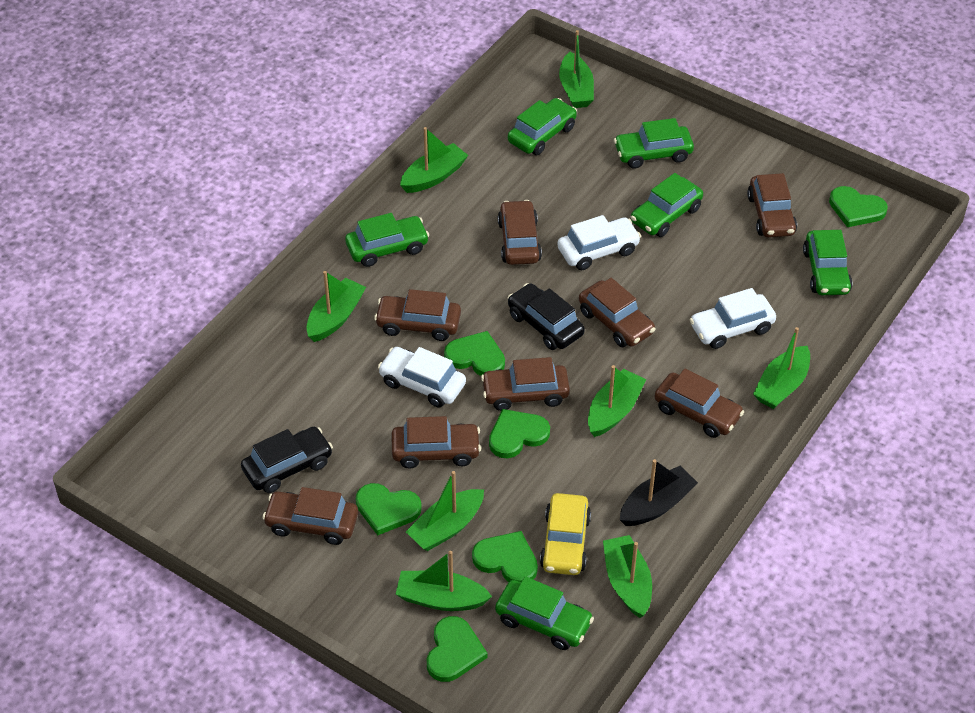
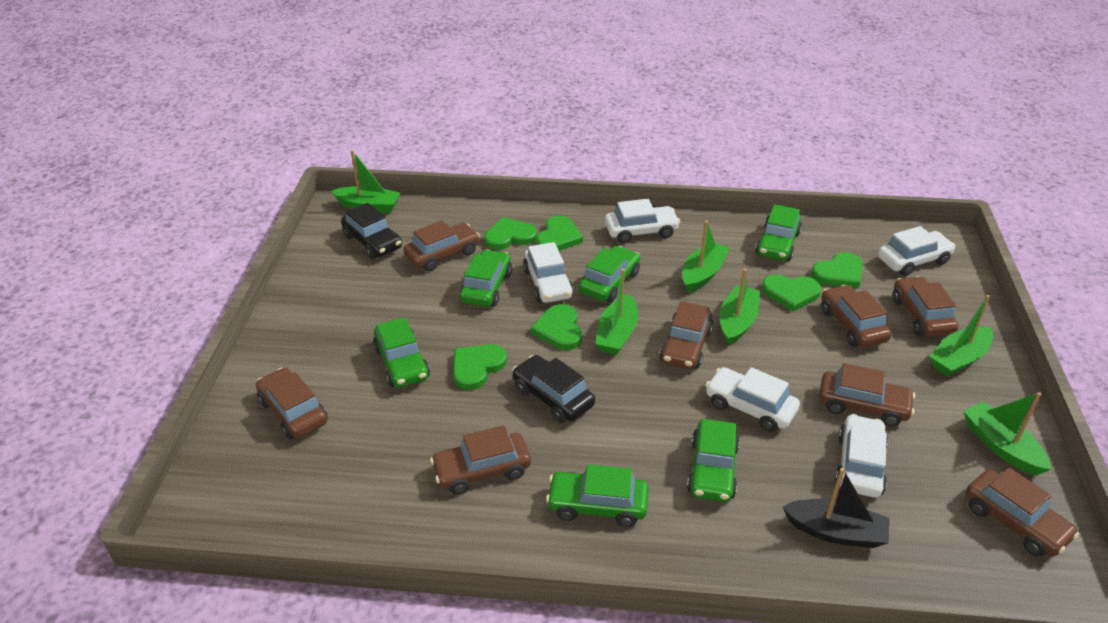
green boat: [306,271,366,342] [395,551,492,611] [400,127,468,193] [406,471,484,551] [559,30,594,108] [588,365,646,437] [603,535,652,618] [753,327,810,409] = 8 -> [332,150,401,213] [595,269,638,355] [682,220,730,293] [719,269,760,346] [929,295,993,377] [963,392,1051,476] = 6
white car: [378,347,466,408] [557,215,641,270] [690,288,776,349] = 3 -> [523,242,574,303] [605,199,680,243] [705,367,800,432] [835,414,888,498] [878,226,956,276] = 5
yellow car: [540,493,591,575] = 1 -> none = 0

